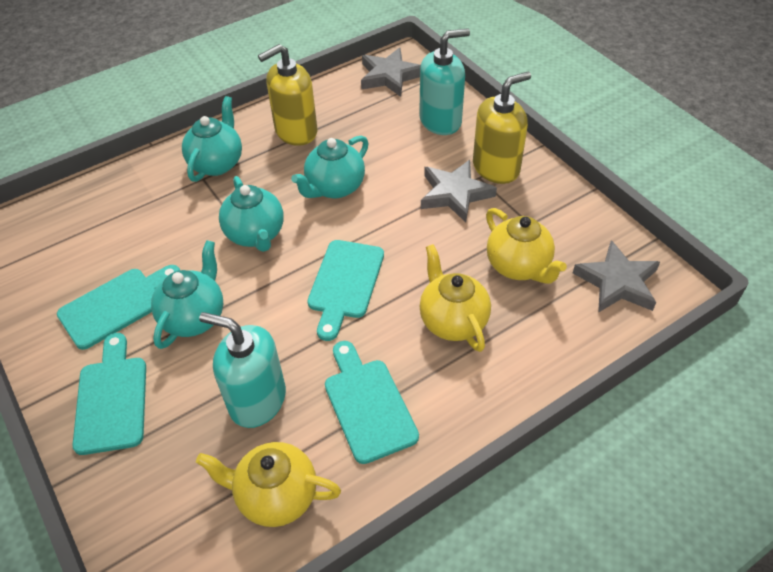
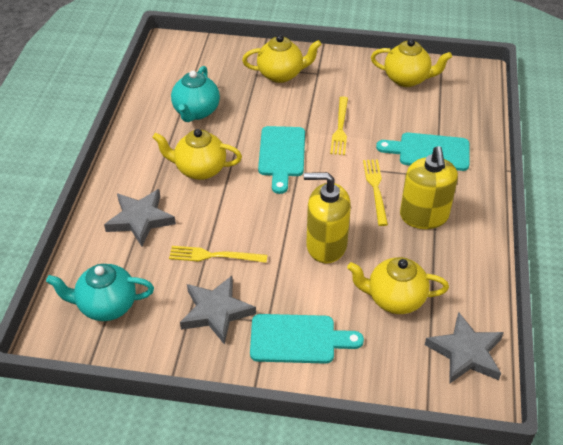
turquoise cutting board: [57,265,180,350] [72,333,146,455] [307,240,384,341] [325,341,419,464] = 4 -> [250,314,364,364] [258,126,305,194] [376,132,469,171] = 3
turquoise soap dispenser: [199,312,286,428] [419,28,470,135] = 2 -> none = 0
turquoise teapot: [151,240,223,349] [182,96,242,182] [219,176,284,252] [291,135,369,199] = 4 -> [46,264,154,321] [171,66,220,122] = 2
yellow fork: none = 0 -> [169,246,267,263] [330,97,348,155] [363,159,388,226] = 3
yellow teapot: [196,442,341,527] [419,244,491,352] [486,208,567,284] = 3 -> [152,129,242,180] [242,35,322,83] [347,257,449,314] [371,39,452,87] = 4

